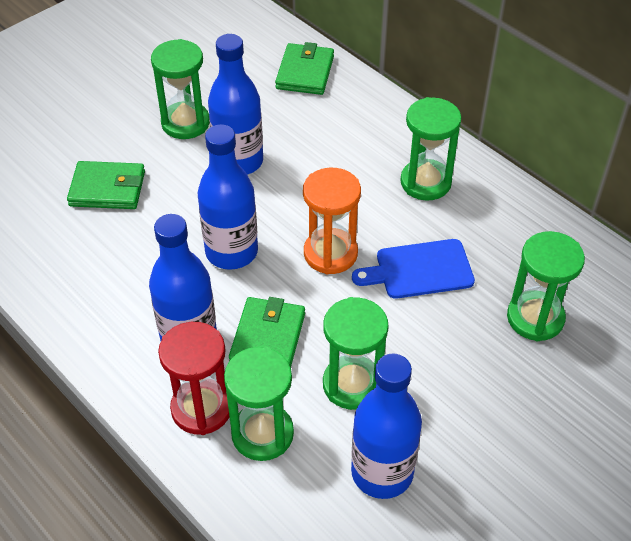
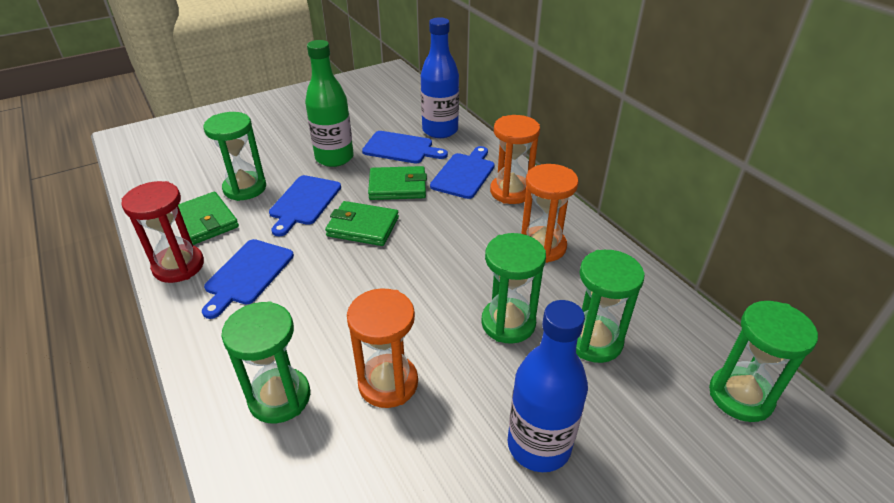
blue bottle: [149,214,217,341] [198,124,258,270] [208,34,263,175] [351,353,422,499] = 4 -> [421,17,459,138] [508,300,588,472] = 2
blue cutting board: [352,239,475,299] = 1 -> [202,239,294,319] [269,175,341,236] [362,131,448,164] [430,146,495,199] = 4
green bottle: none = 0 -> [305,40,354,167] = 1
orange hourglass: [303,168,361,274] = 1 -> [347,288,418,408] [490,115,540,204] [521,164,579,263] = 3

